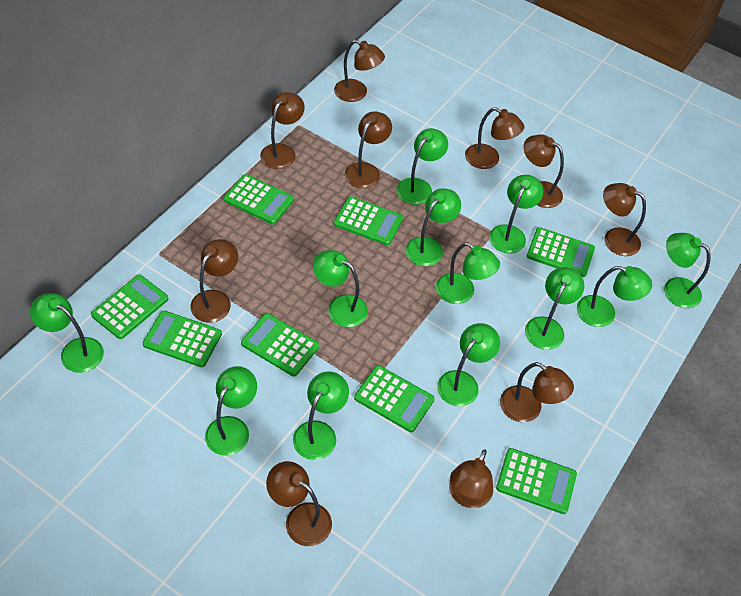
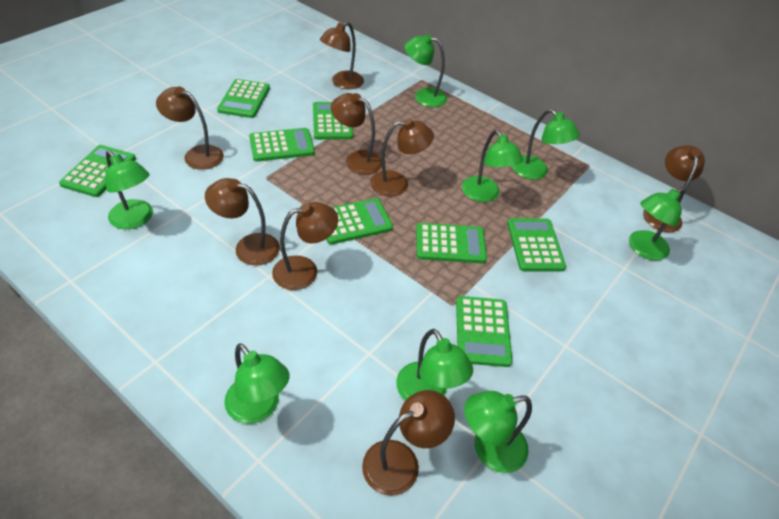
brown lamp: [190,239,238,323] [260,92,305,169] [266,461,332,546] [334,40,385,102] [345,111,392,189] [449,449,493,508] [465,107,524,169] [500,362,574,422] [524,134,564,208] [603,183,646,256] = 10 -> [156,86,224,170] [205,178,280,266] [272,202,338,290] [320,21,364,89] [331,93,382,175] [362,390,455,496] [370,118,434,197] [643,145,705,232] = 8
green lamp: [30,293,104,373] [205,366,257,456] [293,371,349,460] [313,250,368,327] [397,128,448,205] [406,188,461,266] [436,242,500,304] [437,323,500,406] [489,175,543,253] [525,267,584,350] [577,266,652,327] [664,233,711,308] = 12 -> [105,150,153,229] [224,343,290,424] [396,329,473,401] [405,34,447,107] [462,130,523,202] [464,391,532,473] [512,109,580,180] [629,187,685,261] = 8

